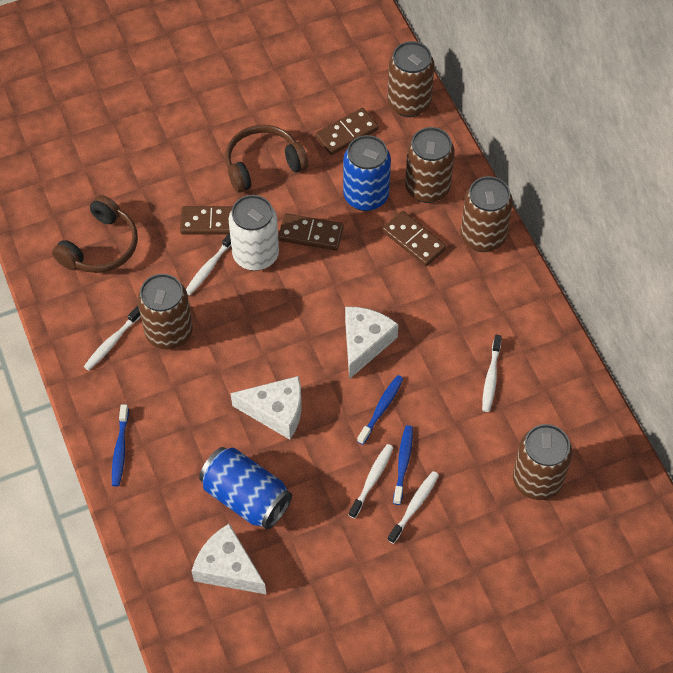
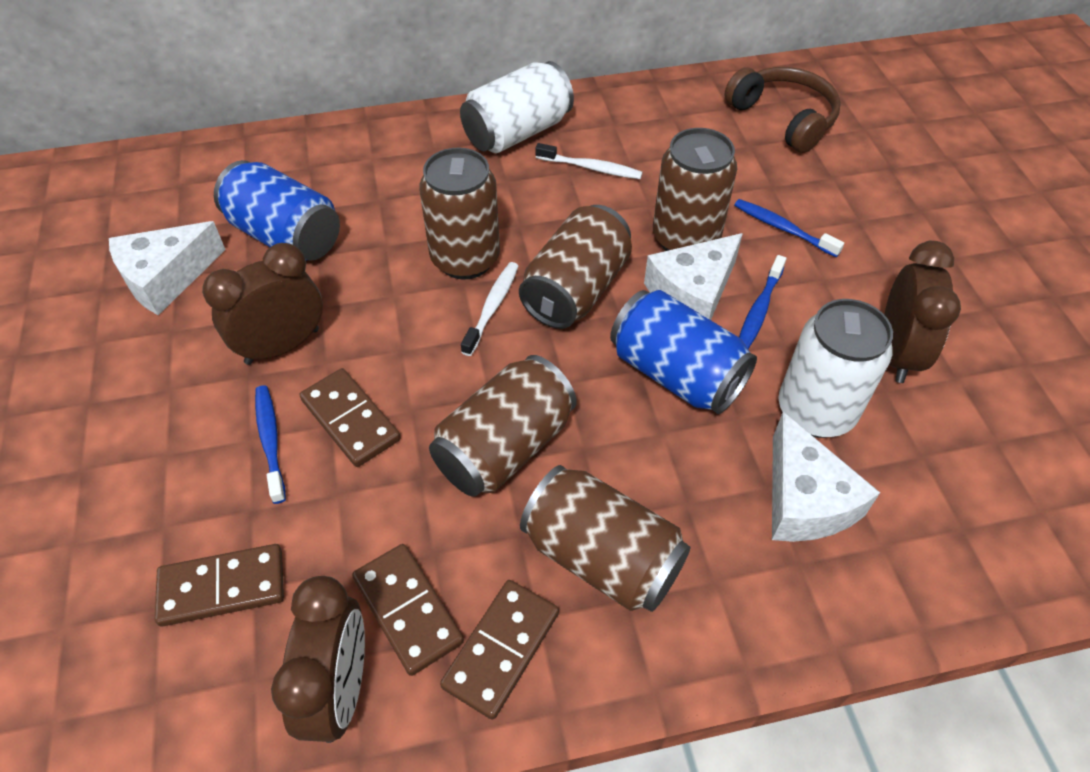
brown clock: none = 0 -> [202,243,323,365] [271,576,365,743] [884,241,961,383] = 3
brown headphones: [52,195,138,273] [225,125,308,192] = 2 -> [725,67,841,153] = 1
white can: [229,195,279,271] = 1 -> [460,61,574,153] [778,299,893,438] = 2
white toothbrush: [84,306,141,370] [186,232,231,295] [349,444,394,519] [387,471,439,544] [482,335,502,412] = 5 -> [461,262,518,356] [535,143,643,179] = 2

